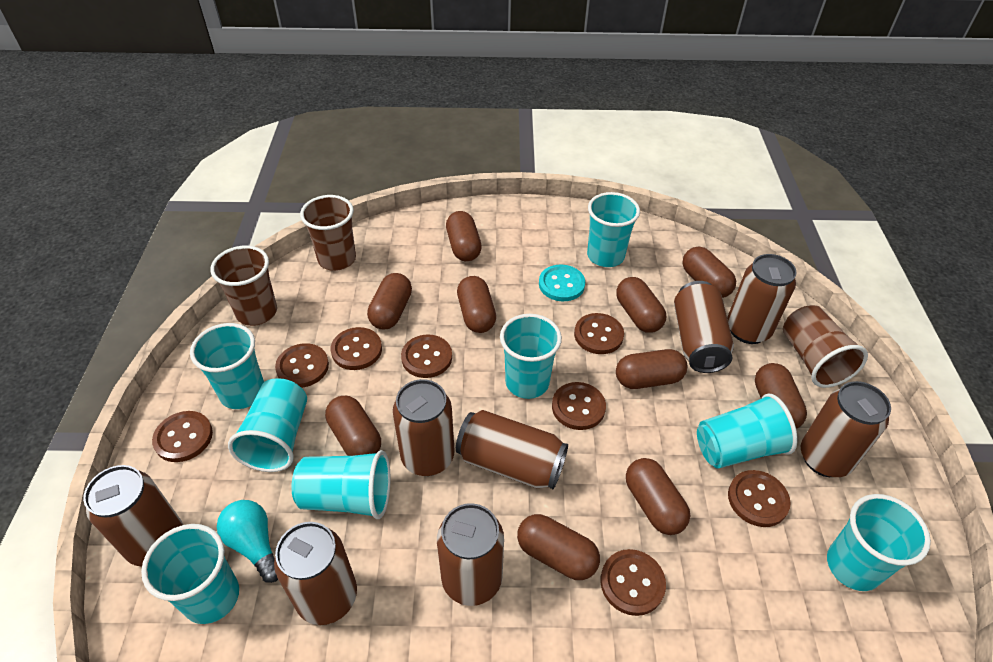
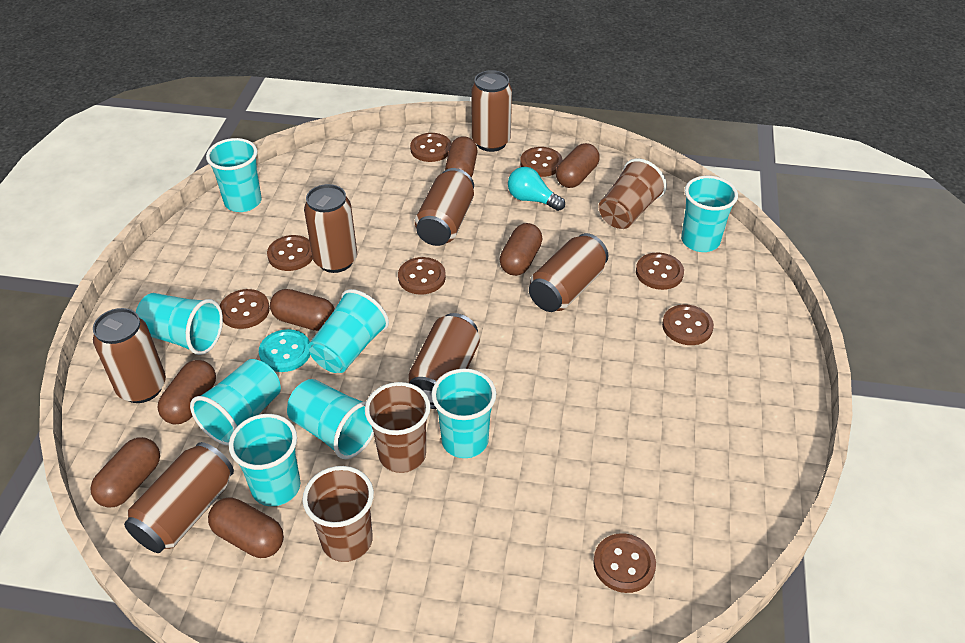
brown can: [83,465,183,567] [274,522,357,625] [393,379,455,476] [437,503,504,606] [456,410,568,489] [674,281,734,373] [727,254,797,344] [801,381,891,477] = 8 -> [93,308,166,403] [124,442,234,553] [304,184,357,273] [408,313,480,409] [415,168,474,246] [471,70,512,152] [529,233,608,312] = 7
brown capsule: [325,396,381,456] [367,273,412,330] [446,211,482,261] [457,276,496,333] [517,514,600,580] [616,277,666,333] [616,349,687,389] [626,458,690,535] [682,247,736,298] [755,363,807,429] = 10 -> [90,437,160,508] [157,360,216,424] [208,497,284,558] [270,289,335,331] [445,136,478,177] [499,223,542,276] [556,143,600,188] = 7

